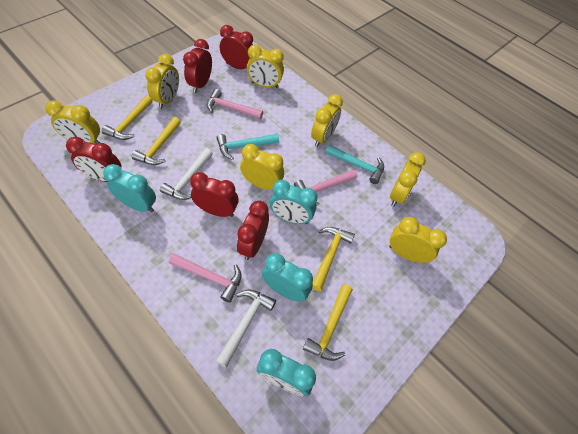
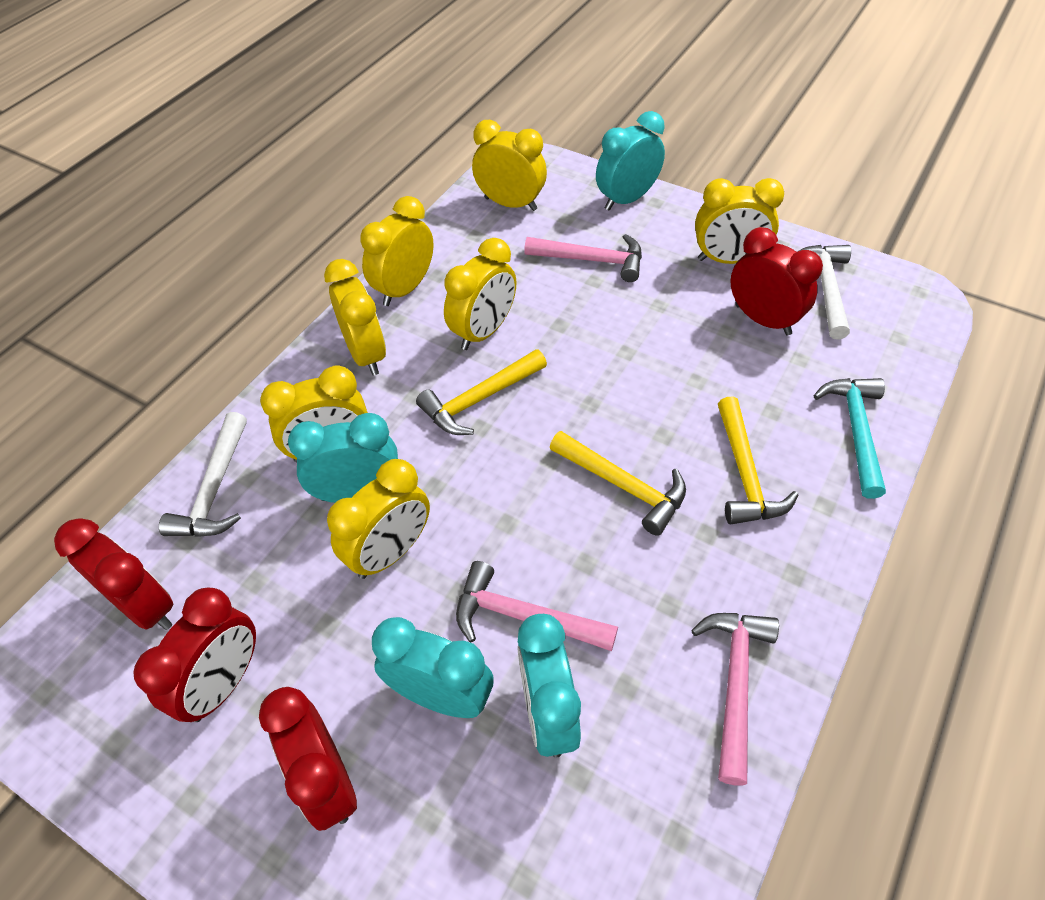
red clock: [66,137,122,182] [183,39,212,93] [190,172,239,217] [220,25,253,69] [237,201,269,260] = 5 -> [54,518,173,630] [133,587,256,722] [259,687,357,831] [730,227,823,335] = 4
turquoise hammer: [216,134,279,160] [325,145,384,184] = 2 -> [814,378,886,499] = 1
yellow hammer: [102,95,153,140] [131,117,181,165] [303,284,353,361] [312,227,355,291] = 4 -> [416,349,547,435] [550,431,686,536] [718,396,799,525] = 3

